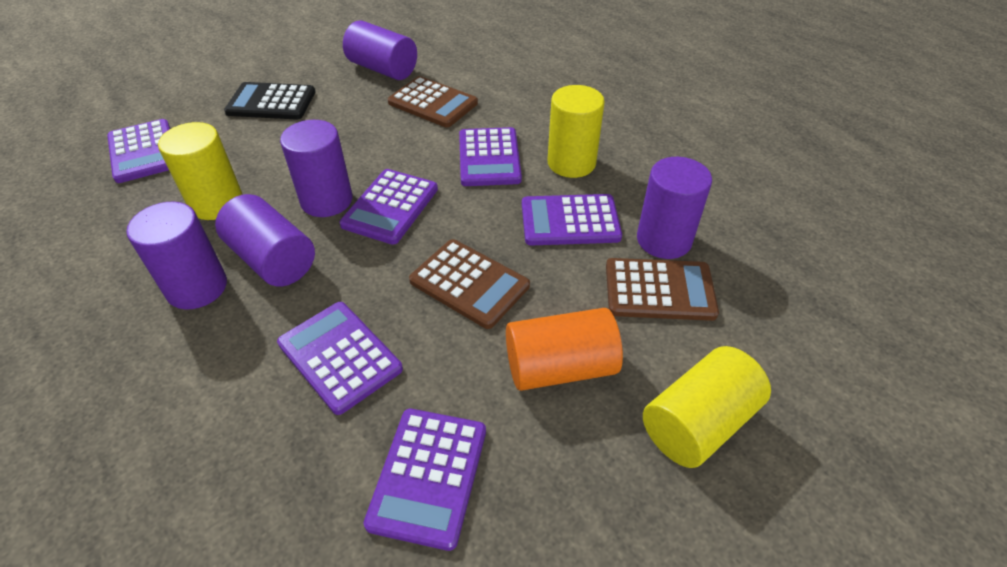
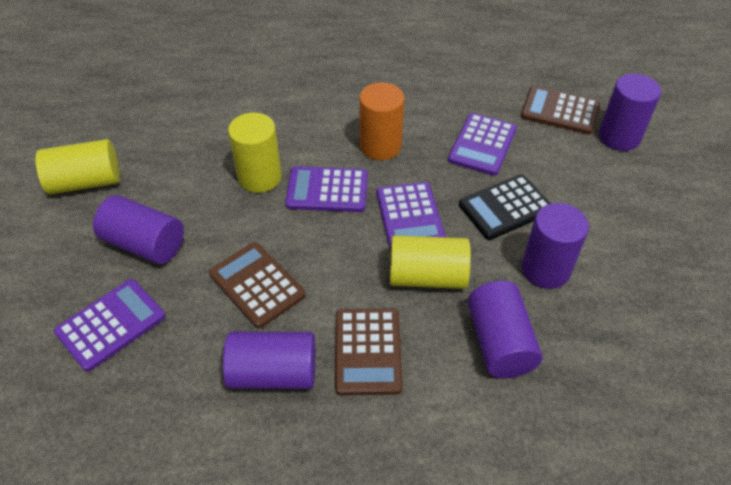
purple calculator: [107,119,170,183] [277,302,403,415] [339,169,438,245] [363,409,486,551] [459,127,522,186] [522,194,622,246] = 6 -> [54,279,166,372] [285,166,368,212] [377,182,446,250] [448,113,517,176] = 4

